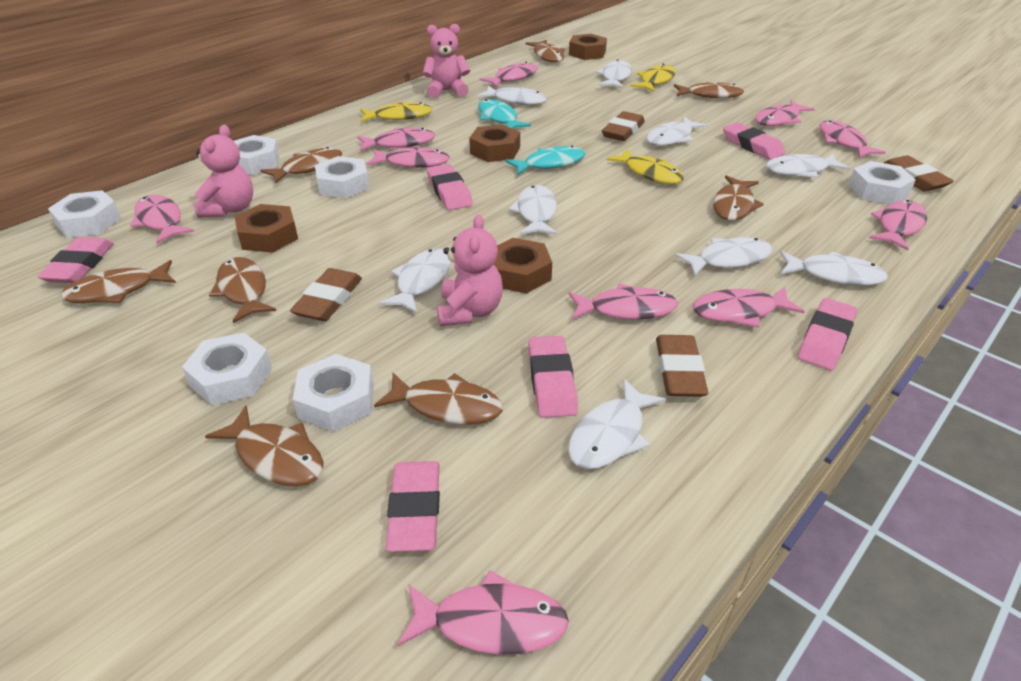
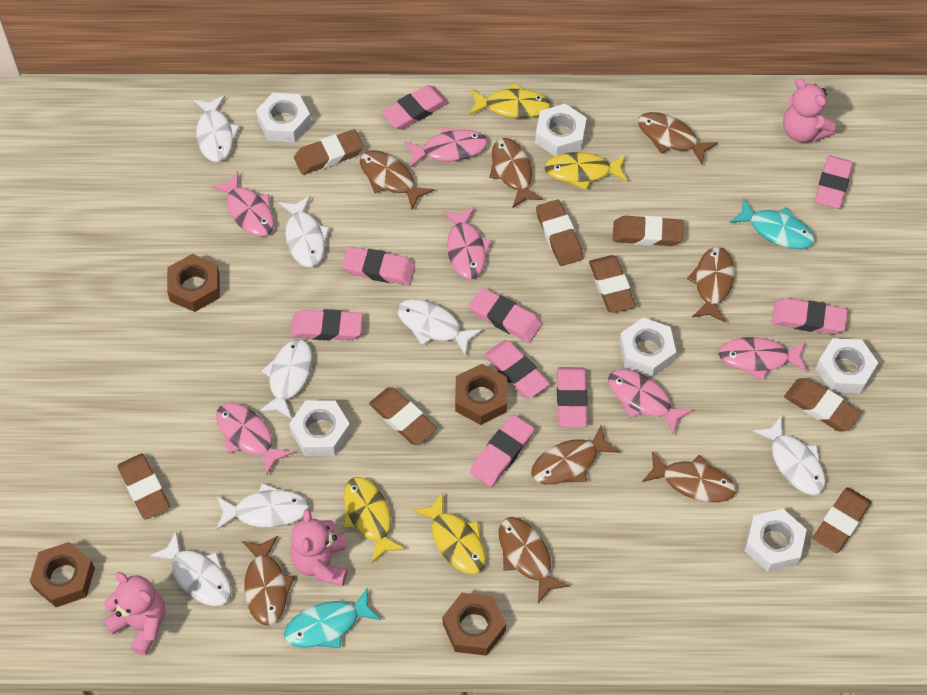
brown eraser: [290,268,362,321] [602,111,645,141] [656,335,708,397] [884,155,954,191] = 4 -> [117,454,170,520] [294,129,364,175] [369,387,437,445] [536,199,583,266] [589,255,636,313] [613,216,684,246] [784,378,861,431] [813,487,871,553] = 8
pink eraser: [38,237,114,283] [386,461,440,552] [427,164,473,210] [528,336,578,418] [723,122,785,160] [798,298,857,370] = 6 -> [290,309,363,340] [342,247,415,285] [382,85,448,130] [469,288,542,343] [470,415,534,487] [484,341,550,398] [557,367,588,427] [772,298,847,334] [815,155,853,209] = 9
pink fish: [130,195,194,244] [357,128,435,151] [367,146,450,168] [397,570,569,655] [480,62,538,87] [568,283,678,320] [693,287,805,328] [755,100,815,126] [819,120,886,158] [869,200,927,250] = 10 -> [210,171,274,237] [216,403,293,475] [404,127,488,168] [443,207,492,279] [608,369,693,435] [718,337,808,380] = 6
white fish: [379,248,451,313] [477,86,547,105] [509,185,557,235] [568,379,666,469] [596,59,632,88] [646,116,707,146] [675,237,772,277] [766,154,850,178] [780,251,888,285] = 9 -> [149,532,231,606] [194,95,240,162] [217,483,309,530] [259,339,312,419] [279,196,330,267] [397,299,482,356] [753,415,826,495] = 7
yellow fish: [360,102,432,122] [607,149,684,184] [630,64,676,92] = 3 -> [343,477,405,563] [413,493,486,574] [469,83,551,118] [544,152,628,190] = 4

